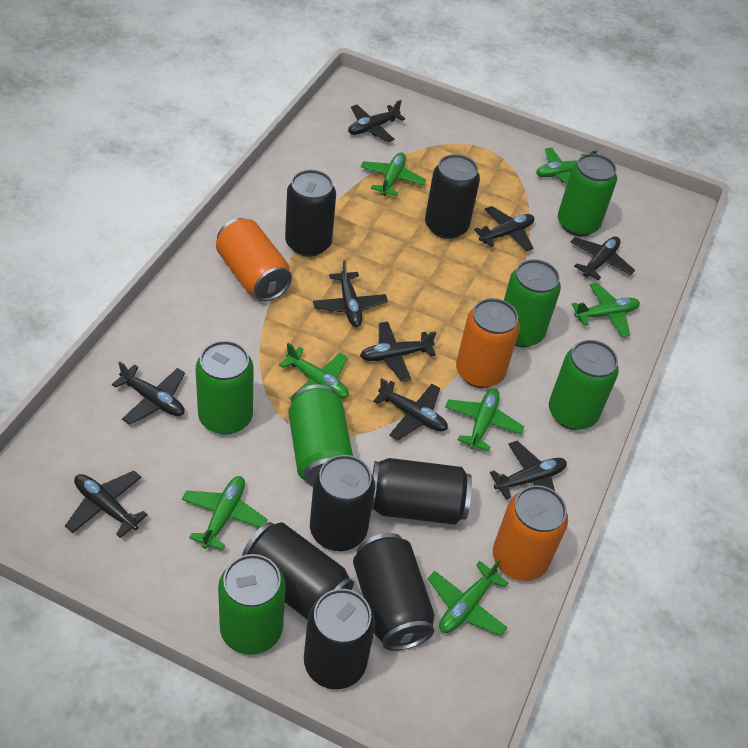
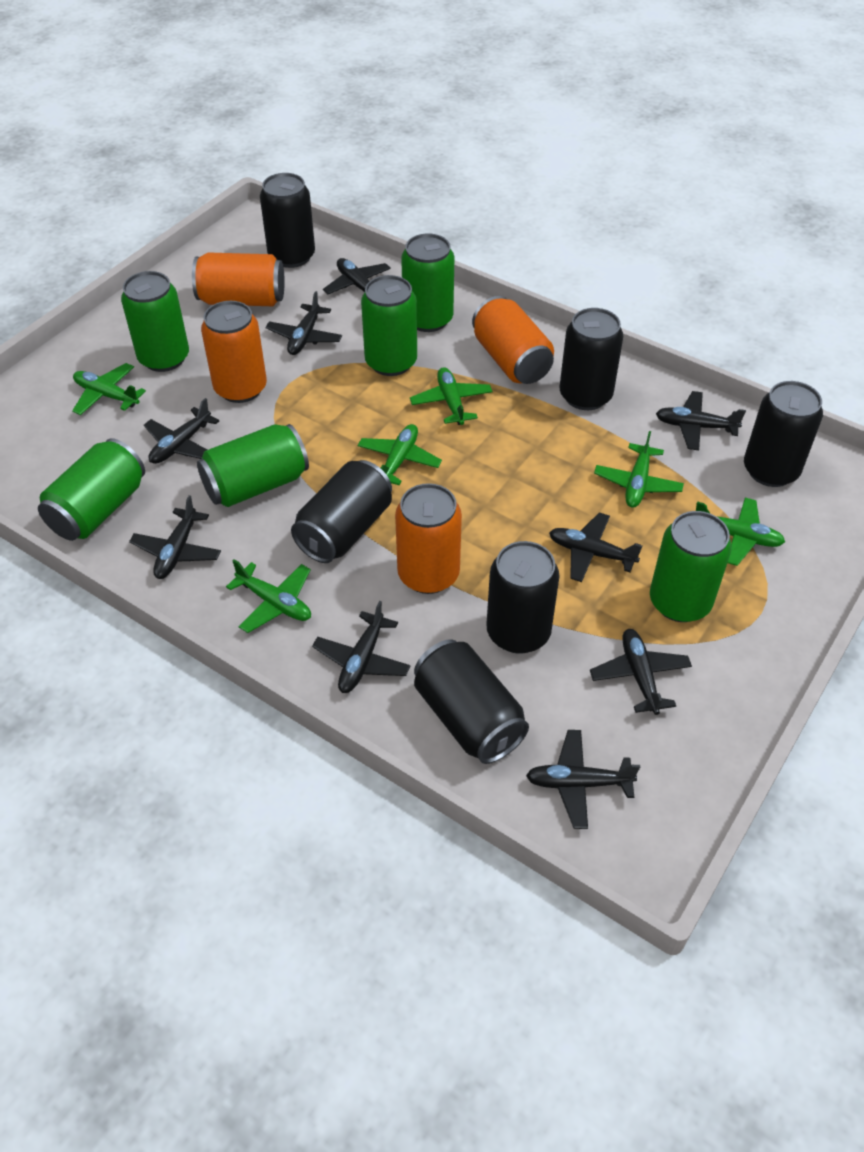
black can: [242,522,354,620] [285,170,336,257] [304,589,375,689] [310,455,375,551] [353,533,435,651] [372,458,472,525] [425,154,480,239] = 7 -> [260,173,315,268] [291,460,392,563] [414,639,529,764] [486,541,559,654] [560,308,623,410] [744,381,823,487] = 6
green plane: [182,476,268,550] [279,343,349,400] [361,152,426,196] [428,560,508,636] [445,388,524,451] [536,148,597,184] [572,283,640,337] = 7 -> [72,363,146,415] [226,559,311,633] [357,424,442,486] [410,367,492,425] [594,431,684,508] [696,497,785,566] = 6
orange can: [216,218,292,301] [456,298,520,388] [493,485,568,581] = 3 -> [192,252,285,306] [201,301,267,403] [395,483,462,594] [472,296,554,384] = 4

